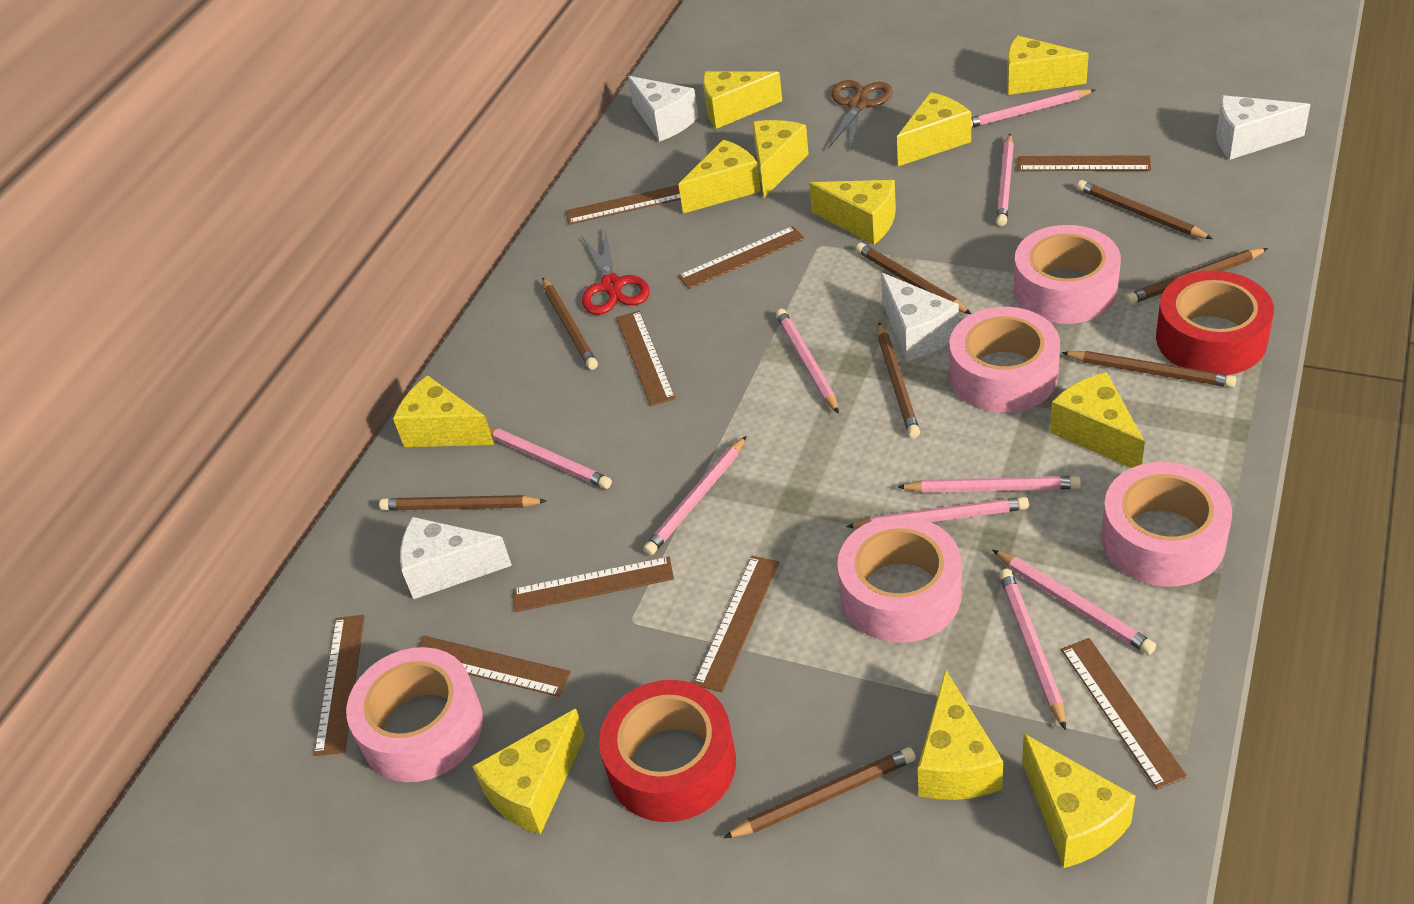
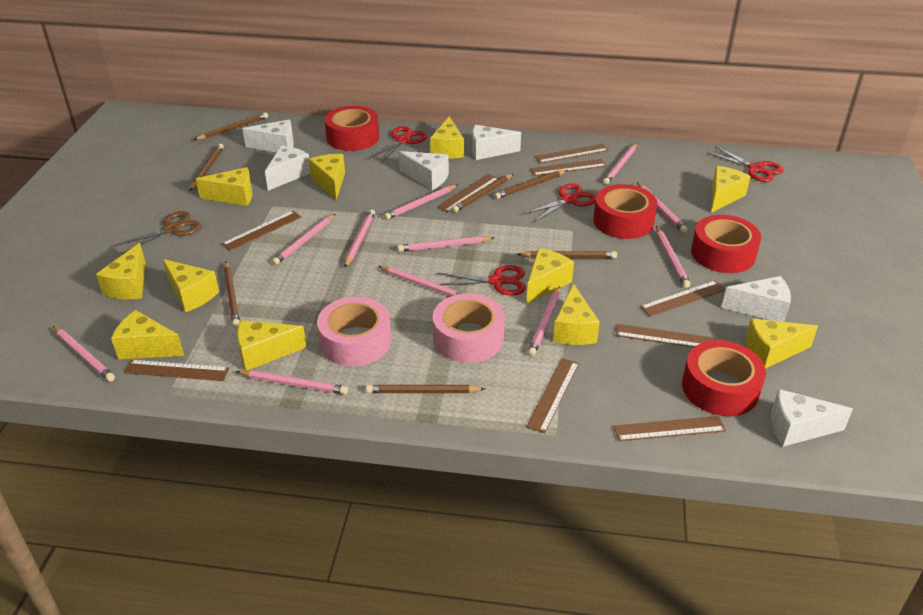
brown pencil: [379,495,547,510] [542,277,598,370] [723,747,916,838] [856,243,971,314] [878,323,920,438] [1061,351,1236,388] [1077,180,1213,239] [1125,248,1268,305] = 8 -> [190,144,224,191] [194,112,268,140] [224,262,240,327] [366,385,485,393] [452,174,513,213] [494,170,567,199] [517,251,617,258] = 7
pink pencil: [489,427,612,489] [643,436,747,555] [776,309,839,414] [846,497,1029,529] [898,476,1081,493] [971,89,1095,127] [992,549,1156,655] [996,134,1014,226] [999,569,1066,730] = 9 -> [53,326,115,382] [236,370,348,395] [272,214,335,265] [344,210,375,267] [378,266,464,296] [384,185,458,220] [398,236,494,252] [528,286,560,356] [603,143,637,184] [637,182,688,233] [656,226,690,288] = 11
pink tape: [346,647,483,782] [837,516,961,643] [950,307,1060,413] [1014,225,1121,324] [1101,462,1232,587] = 5 -> [317,297,391,366] [433,293,505,363] = 2
red scissors: [582,229,650,315] = 1 -> [368,126,427,164] [437,265,526,295] [523,183,596,222] [707,146,783,182] = 4
red tape: [599,680,736,822] [1156,271,1274,375] = 2 -> [325,106,379,151] [593,184,657,239] [682,340,766,416] [691,215,761,273] = 4
white cheese: [400,517,512,599] [628,76,698,142] [881,273,959,361] [1216,95,1310,160] = 4 -> [242,120,294,153] [265,145,310,191] [399,151,449,190] [472,125,521,160] [721,276,791,322] [771,389,853,447] = 6

